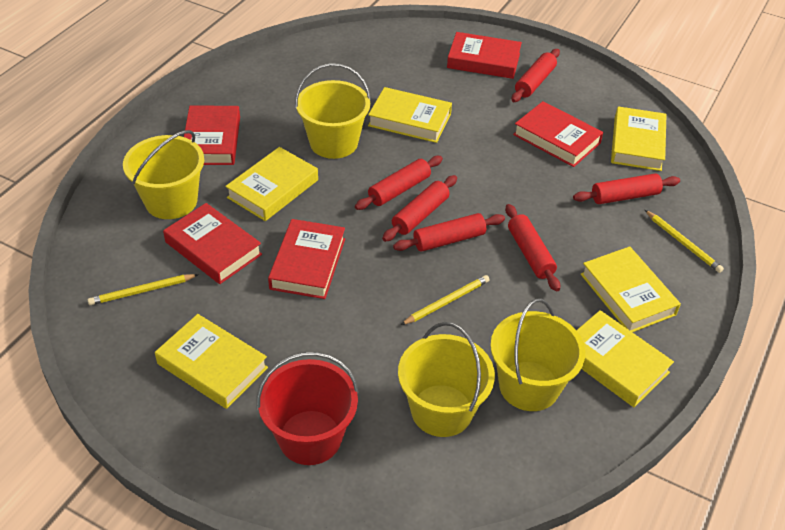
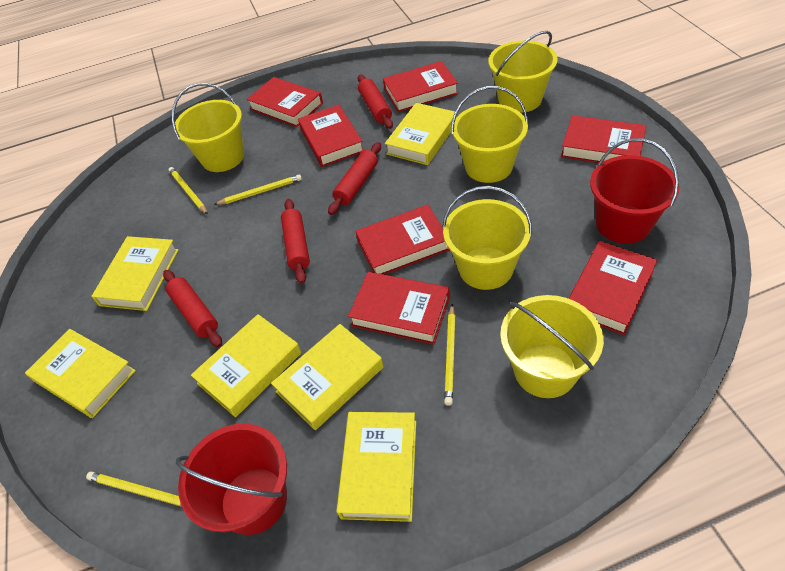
red book: [163,203,262,284] [184,106,240,165] [268,219,345,299] [447,32,522,79] [513,101,603,167] = 5 -> [247,77,323,127] [298,104,364,167] [348,272,450,345] [355,205,450,275] [383,61,458,112] [561,115,646,163] [568,241,657,335] = 7
red bucket: [256,352,359,465] = 1 -> [176,423,287,535] [590,138,680,244] = 2
red rolling pin: [355,156,443,210] [382,175,457,242] [393,213,505,252] [505,204,560,292] [511,49,560,102] [573,173,680,204] = 6 -> [163,270,222,348] [281,199,310,284] [328,142,381,215] [357,74,393,129] = 4
yellow bucket: [123,130,204,219] [295,63,371,159] [398,322,495,437] [490,298,585,411] = 4 -> [172,83,244,172] [442,186,532,290] [451,86,528,183] [488,31,558,113] [500,295,604,398] = 5
yellow pencil: [88,274,199,305] [401,275,490,325] [645,210,724,273] = 3 -> [86,472,182,507] [168,167,208,215] [214,174,302,205] [444,304,456,406] = 4

